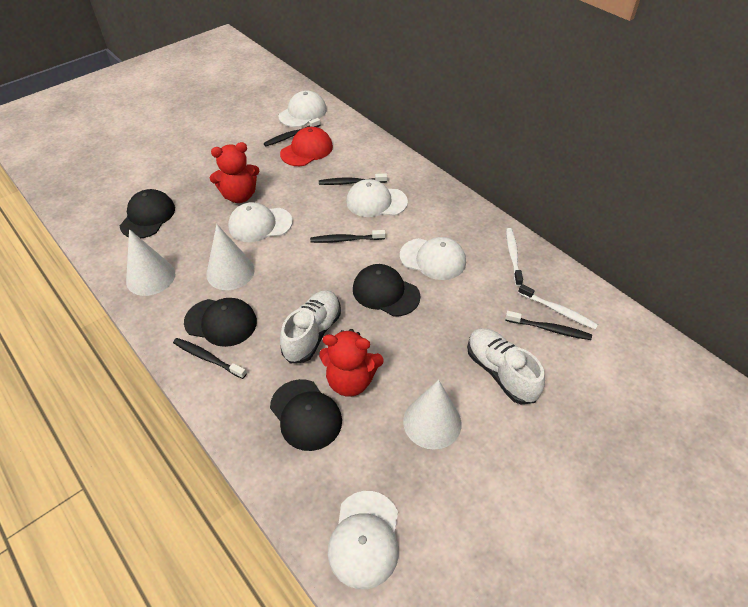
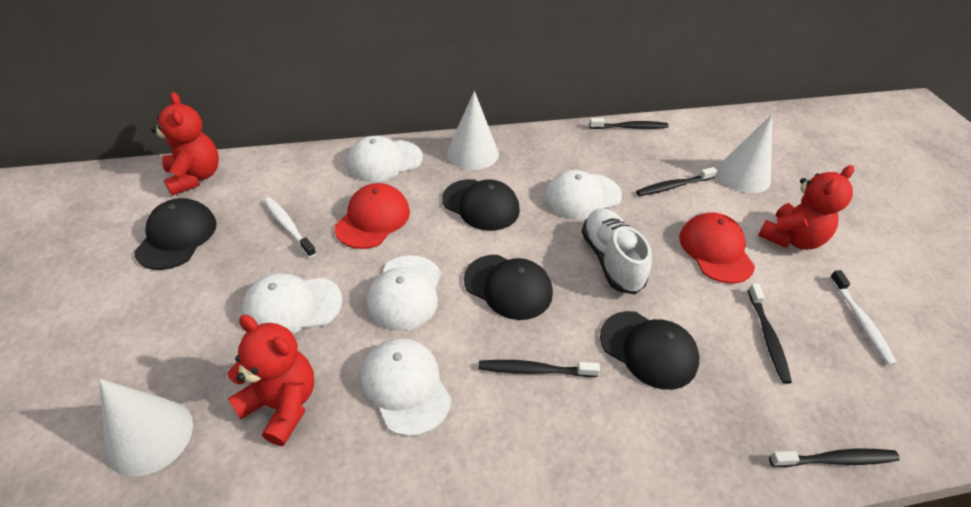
red cap: [280,127,333,166] = 1 -> [334,183,410,249] [680,212,755,284] = 2
red teddy bear: [210,142,259,203] [319,329,384,397] = 2 -> [151,92,219,196] [228,315,314,446] [758,165,854,250] = 3
white shoe: [280,290,341,363] [467,328,545,404] = 2 -> [582,208,652,294] = 1

